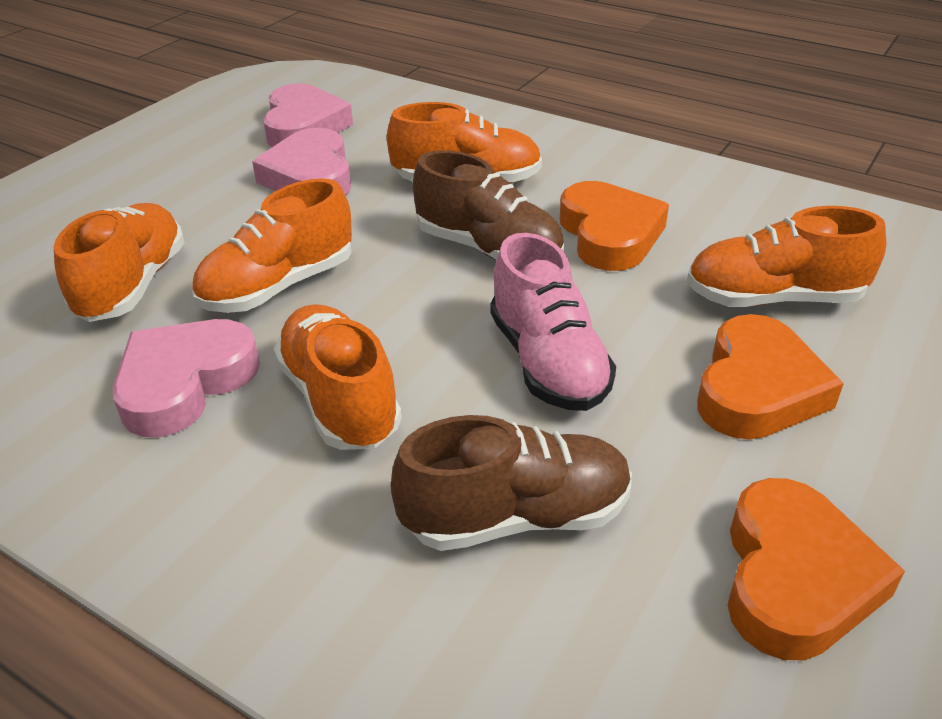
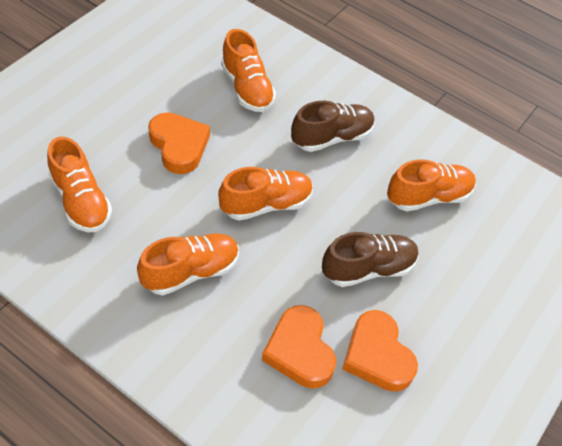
pink heart: [112,319,260,437] [252,128,351,196] [263,83,353,147] = 3 -> none = 0
pink shoe: [490,233,616,411] = 1 -> none = 0

